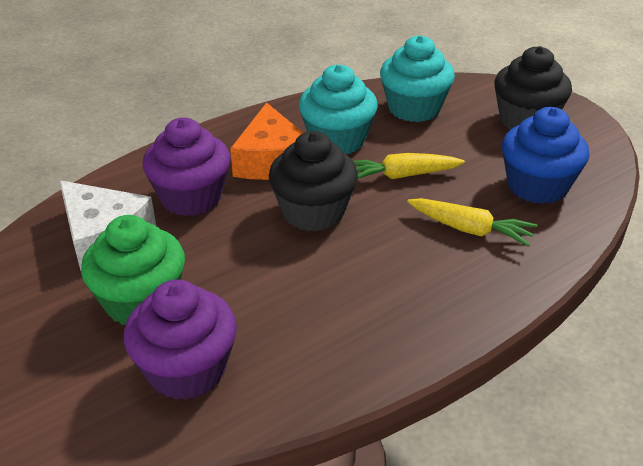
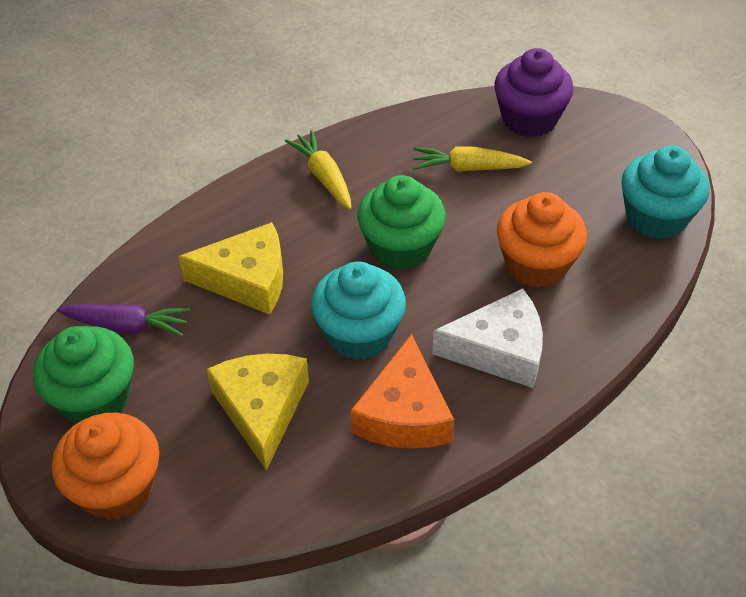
black cupcake: [269,131,358,232] [494,46,572,129] = 2 -> none = 0
blue cupcake: [502,107,589,204] = 1 -> none = 0
green cupcake: [81,215,185,325] = 1 -> [33,326,134,424] [357,175,446,270] = 2
orange cupcake: none = 0 -> [52,413,160,520] [497,192,587,288] = 2
purple carrot: none = 0 -> [57,304,191,337] = 1
purple cupcake: [124,279,237,400] [143,118,231,216] = 2 -> [494,48,574,137] = 1
yellow cheese: none = 0 -> [178,222,283,315] [207,354,309,471] = 2

